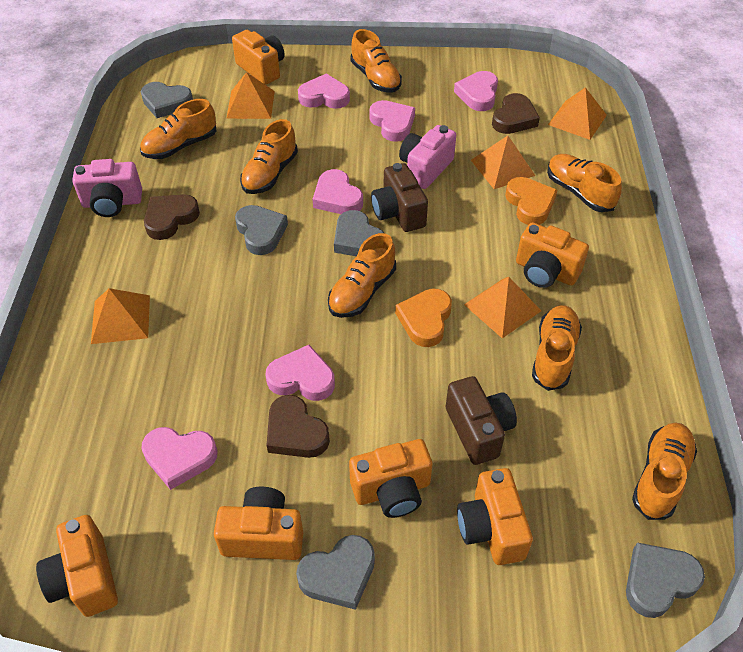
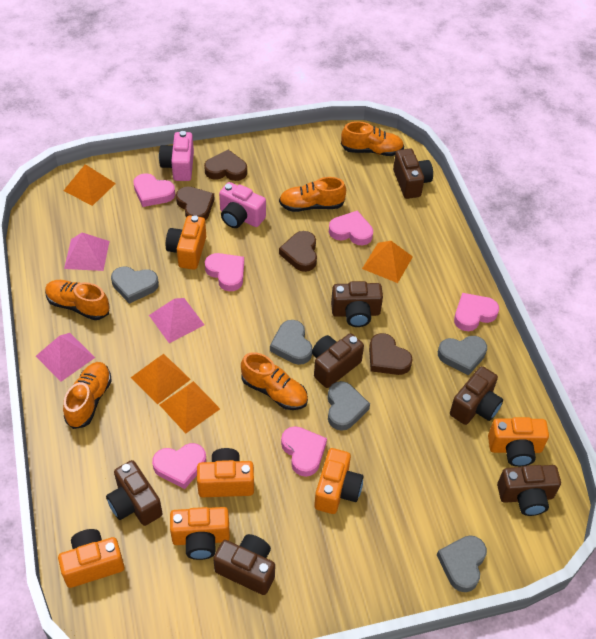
brown camera: [371,163,428,232] [446,376,517,465] = 2 -> [106,460,163,526] [213,534,275,595] [312,333,364,388] [331,281,383,327] [393,149,433,199] [450,366,503,425] [497,465,561,516] = 7
brown heart: [144,194,200,240] [267,395,330,458] [492,93,540,134] = 3 -> [176,187,215,221] [204,150,247,181] [279,231,317,272] [369,333,413,375] = 4
orange heart: [395,288,452,347] [505,177,558,225] = 2 -> none = 0
orange pyramid: [91,288,150,344] [226,72,275,119] [464,277,541,338] [471,136,535,189] [548,87,607,140] = 5 -> [63,164,116,206] [131,354,191,404] [159,381,220,433] [362,241,413,283] = 4
orange shoe: [140,99,216,159] [240,119,298,194] [328,233,396,318] [350,29,402,93] [532,305,582,391] [547,154,622,212] [632,423,697,520] = 7 -> [45,280,110,320] [63,362,112,429] [241,352,308,410] [279,177,346,212] [341,121,404,156] = 5
pink pyramid: none = 0 -> [36,333,95,382] [64,233,110,271] [149,298,204,343] = 3

